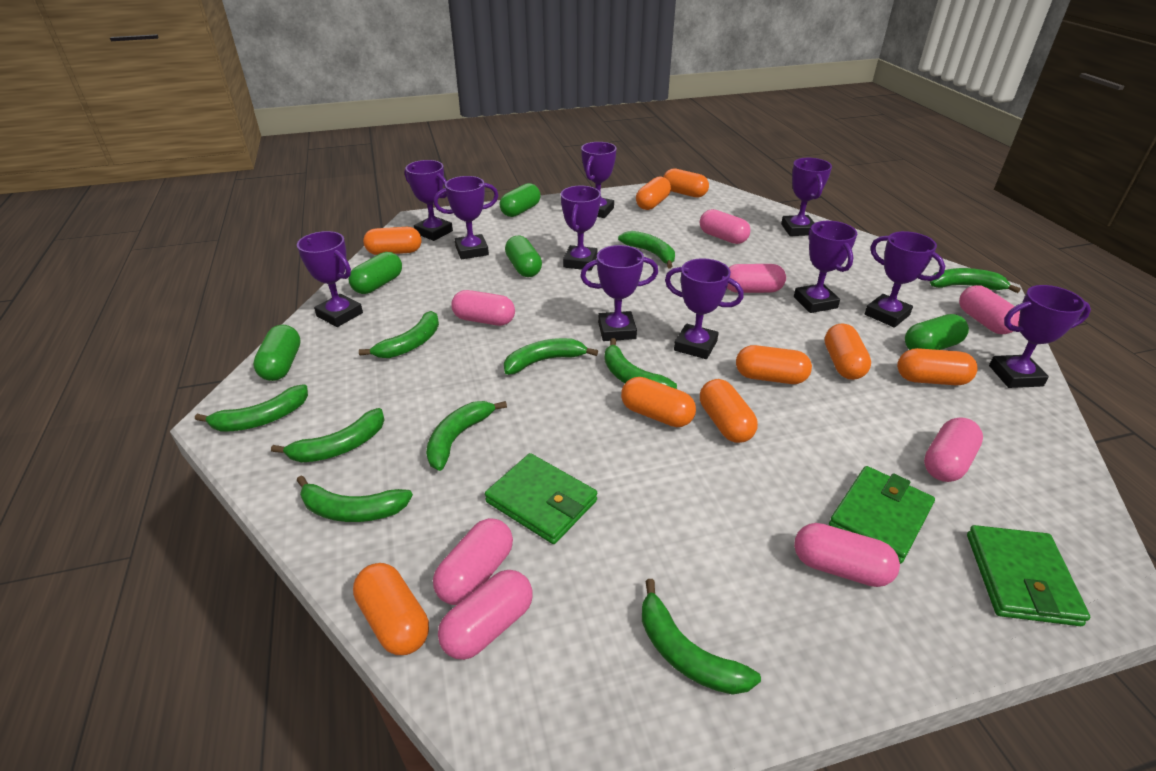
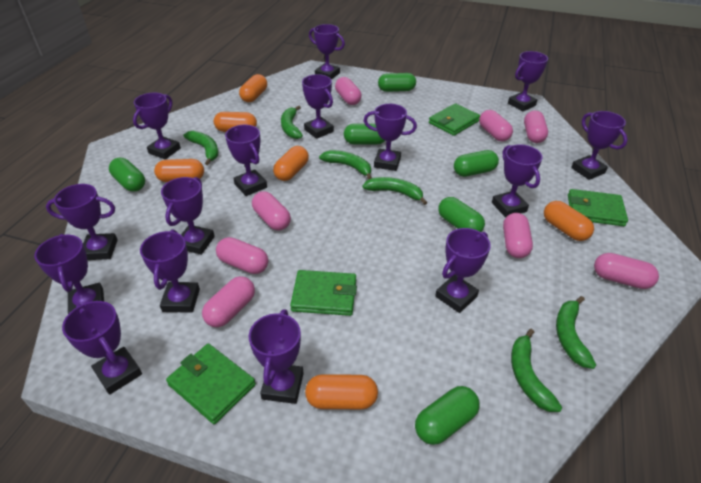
green banana: [195,384,308,432] [271,408,384,463] [297,475,413,522] [359,311,439,358] [426,401,507,471] [504,338,598,375] [604,338,677,389] [618,231,675,268] [642,579,761,695] [929,268,1021,293] = 10 -> [183,131,218,165] [281,105,303,139] [319,150,372,180] [362,177,428,205] [511,329,562,412] [556,296,596,369] = 6
green capsule: [253,325,301,381] [349,252,402,294] [499,183,541,217] [505,236,542,277] [905,314,969,350] = 5 -> [109,158,145,192] [344,124,385,144] [378,73,416,92] [415,386,480,445] [438,197,485,232] [454,150,499,177] = 6
green wallet: [485,453,597,544] [829,466,935,564] [967,525,1090,626] = 3 -> [166,343,256,424] [290,270,357,316] [429,103,480,136] [568,189,628,226] = 4
orange capsule: [353,563,429,655] [363,227,421,255] [621,377,696,427] [636,177,671,210] [663,168,709,198] [700,379,758,443] [736,345,812,384] [825,323,871,380] [897,348,978,385] = 9 -> [154,159,204,182] [214,112,257,132] [239,74,267,102] [273,146,309,181] [305,374,378,409] [544,201,594,241] = 6
purple trophy: [297,231,363,327] [405,160,453,241] [434,176,499,259] [561,186,601,271] [580,245,658,341] [581,142,616,218] [665,258,744,359] [781,158,832,236] [794,221,857,313] [865,231,945,327] [989,285,1091,388] = 11 -> [34,234,104,314] [46,184,118,260] [62,301,142,395] [133,93,181,159] [140,229,200,313] [161,177,215,255] [225,125,267,196] [249,309,304,404] [302,74,334,139] [309,24,345,80] [364,104,417,171] [435,228,491,313] [492,144,543,218] [508,51,548,111] [571,111,628,180] = 15

